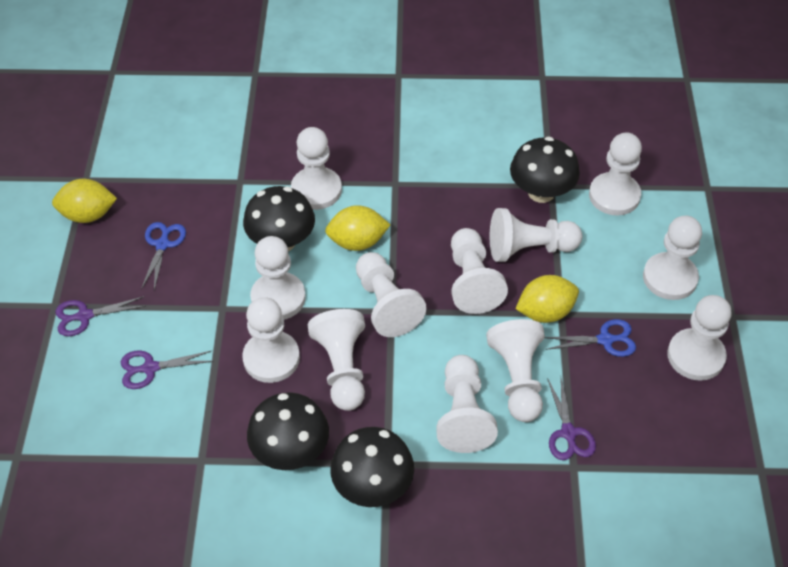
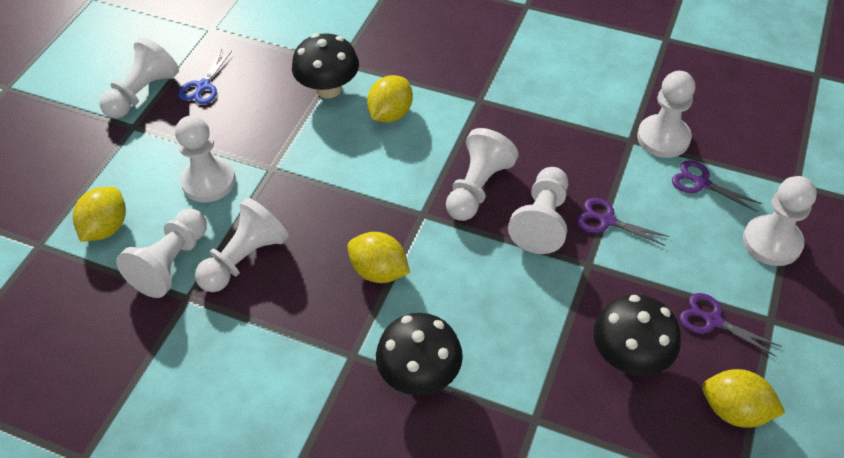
black mushroom: [243,186,315,251] [247,392,329,470] [330,427,414,507] [510,136,580,203] = 4 -> [292,33,359,98] [376,313,463,395] [593,294,681,376] = 3
blue scissors: [141,222,186,290] [545,319,636,357] = 2 -> [178,50,232,105] = 1
white pawn: [242,297,300,383] [250,236,306,320] [291,127,342,210] [308,309,365,411] [356,252,426,337] [436,355,498,453] [451,228,508,314] [486,319,545,422] [490,208,582,262] [589,132,642,216] [643,216,702,300] [667,295,732,381] = 12 -> [100,37,179,119] [116,209,207,298] [175,115,236,203] [195,198,289,292] [446,128,518,221] [508,167,568,254] [637,71,695,158] [743,176,817,266] = 8
yellow lemon: [52,179,117,223] [325,205,390,251] [515,275,579,323] = 3 -> [73,187,126,242] [347,232,410,283] [367,75,413,122] [702,369,786,428] = 4

